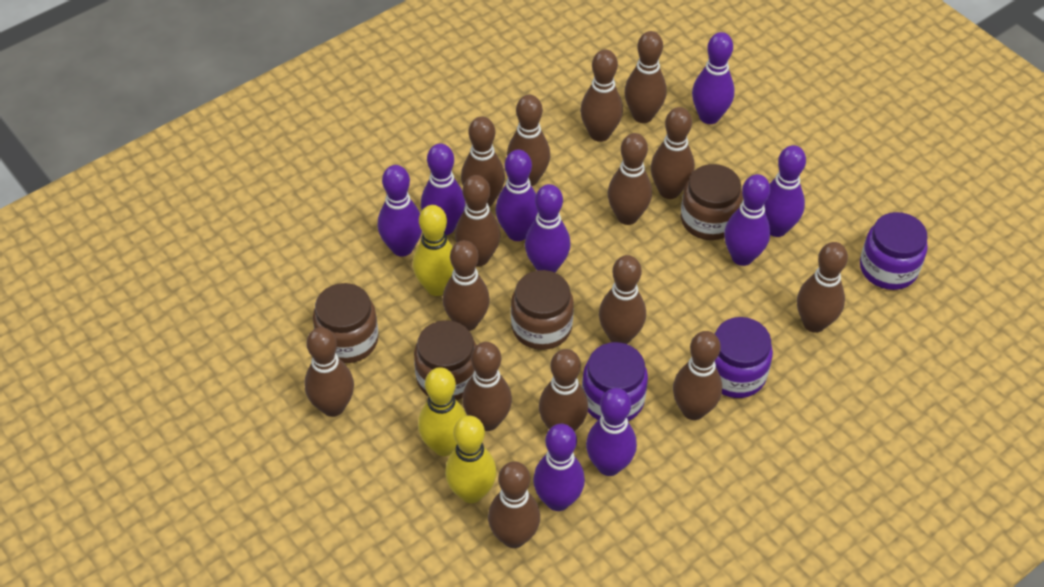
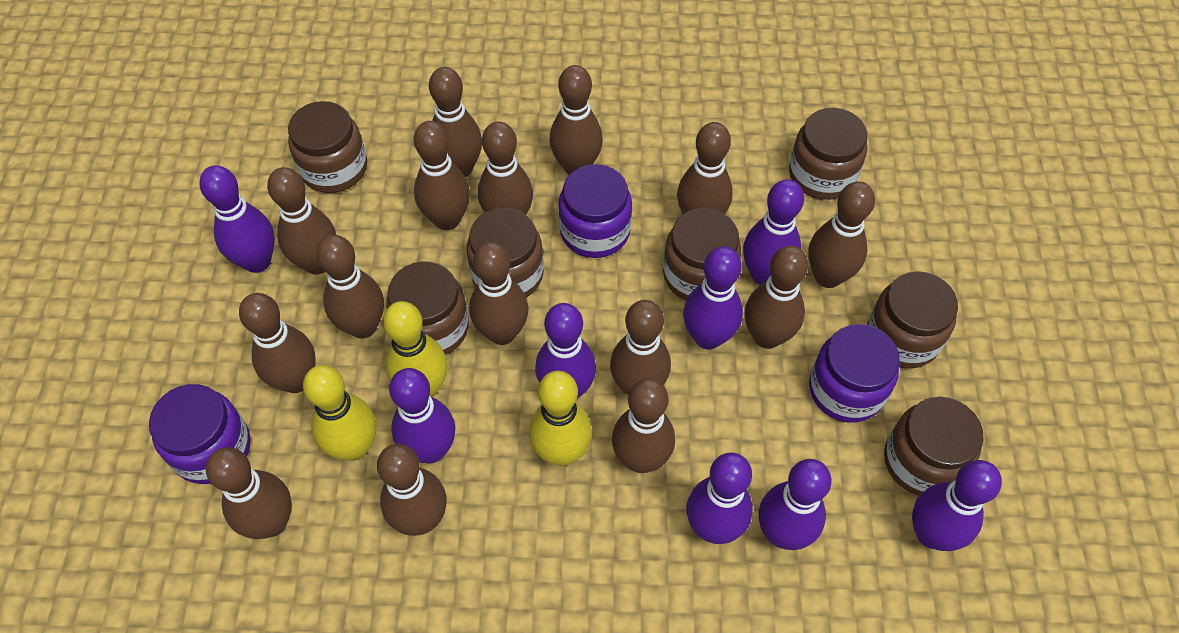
brown jar: [313,283,379,363] [414,320,477,400] [511,270,574,350] [681,164,743,240] = 4 -> [288,101,367,193] [386,261,469,355] [467,208,544,298] [663,208,741,300] [789,108,867,200] [867,271,958,368] [884,397,983,496] = 7
purple bowling pin: [378,165,422,257] [421,143,466,235] [496,149,538,241] [525,184,571,273] [533,424,585,511] [586,388,637,476] [692,32,734,124] [724,174,770,266] [764,145,806,237] = 9 -> [199,165,275,273] [389,368,455,463] [535,303,596,398] [683,246,743,349] [687,453,753,544] [743,179,804,285] [759,459,832,550] [912,460,1002,551] = 8

